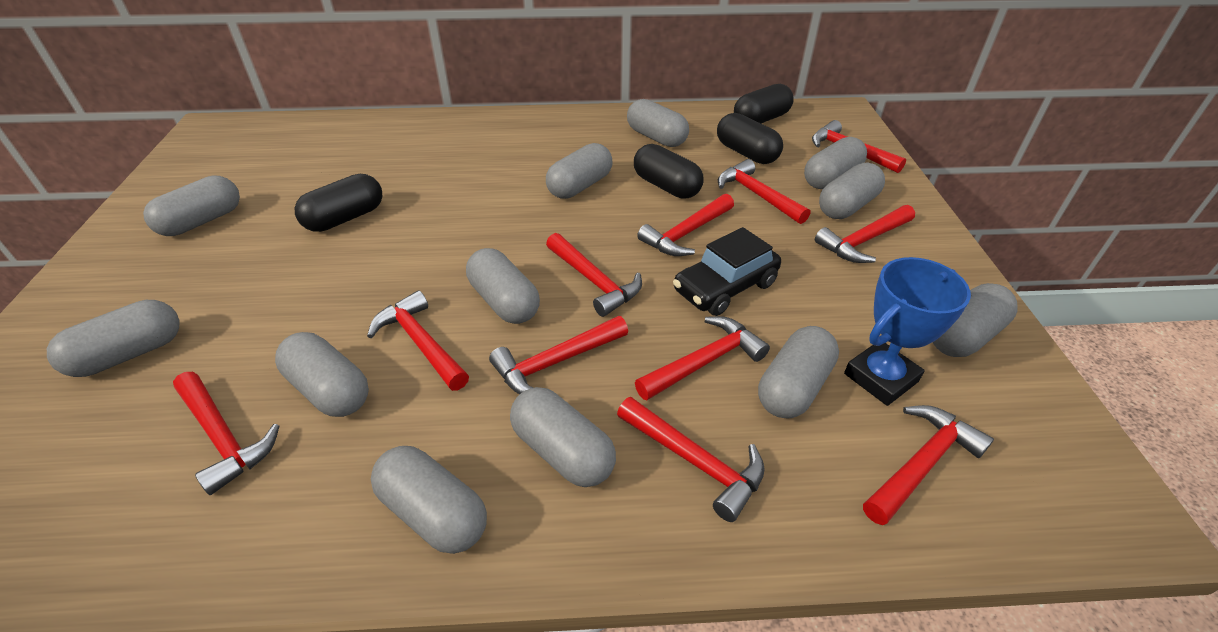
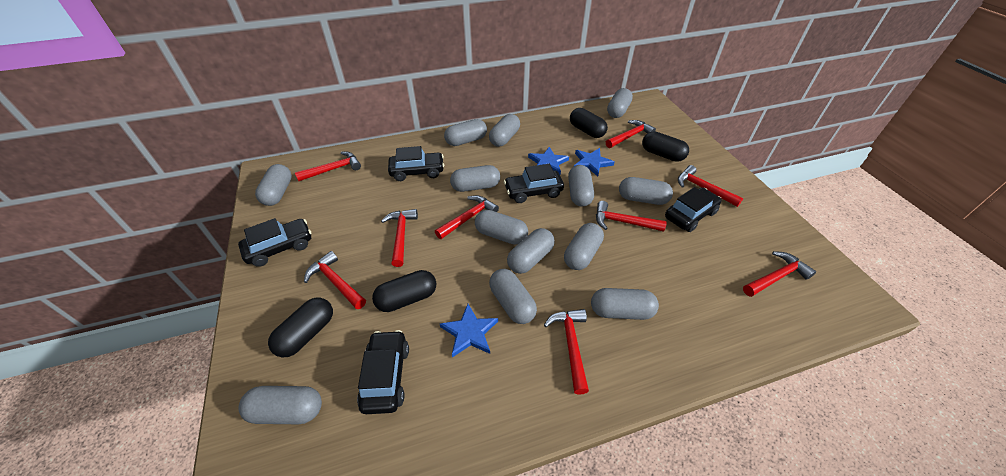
black car: [673,227,781,316] = 1 -> [238,218,311,267] [357,330,409,414] [388,146,444,181] [504,164,564,203] [665,187,722,232] = 5
blue star: none = 0 -> [440,304,498,358] [528,147,569,175] [574,148,615,177] = 3
blue trophy: [844,257,971,406] = 1 -> none = 0
grey capsule: [47,300,179,377] [143,175,240,236] [275,332,369,417] [371,446,487,554] [466,248,540,324] [510,387,616,487] [546,143,613,199] [627,99,689,147] [758,326,839,419] [804,137,867,189] [819,162,885,219] [933,283,1018,357] = 12 -> [239,386,322,424] [255,164,292,206] [444,119,487,146] [450,165,500,192] [475,210,528,245] [489,114,520,147] [489,269,537,324] [507,228,555,274] [564,223,604,270] [568,165,594,207] [591,288,659,320] [607,88,633,118] [619,177,673,205] = 13
red hammer: [173,372,279,495] [367,290,469,391] [489,316,628,394] [546,233,642,317] [617,397,765,522] [635,316,770,400] [637,194,734,256] [718,159,810,224] [812,120,906,173] [815,205,915,263] [863,405,994,525] = 11 -> [295,152,361,181] [304,251,366,309] [381,209,418,267] [435,195,499,239] [544,309,589,395] [596,201,667,232] [606,120,656,148] [678,165,743,207] [743,251,816,297] = 9

